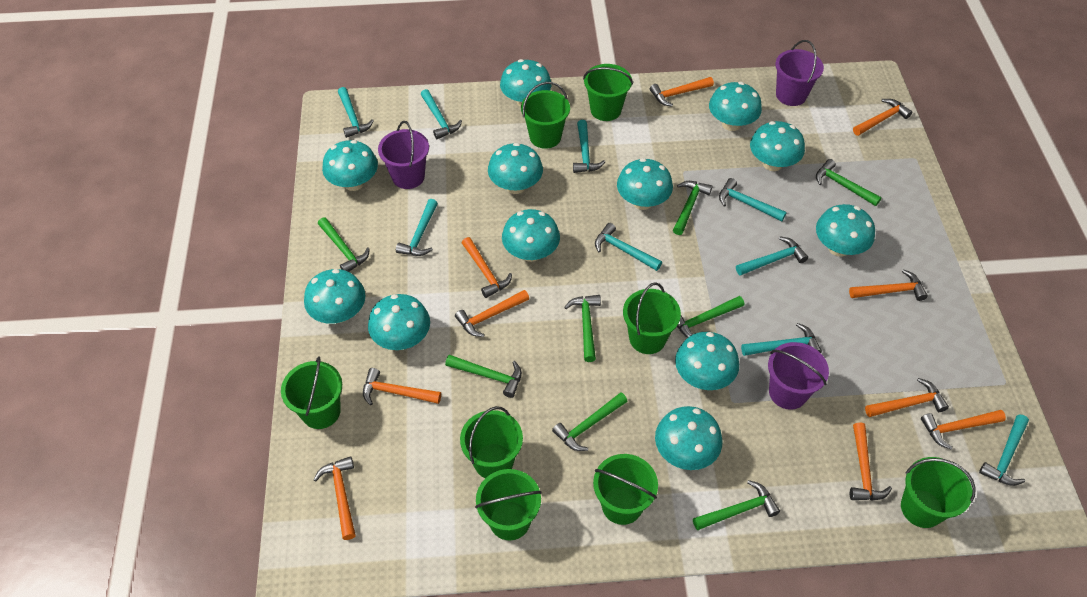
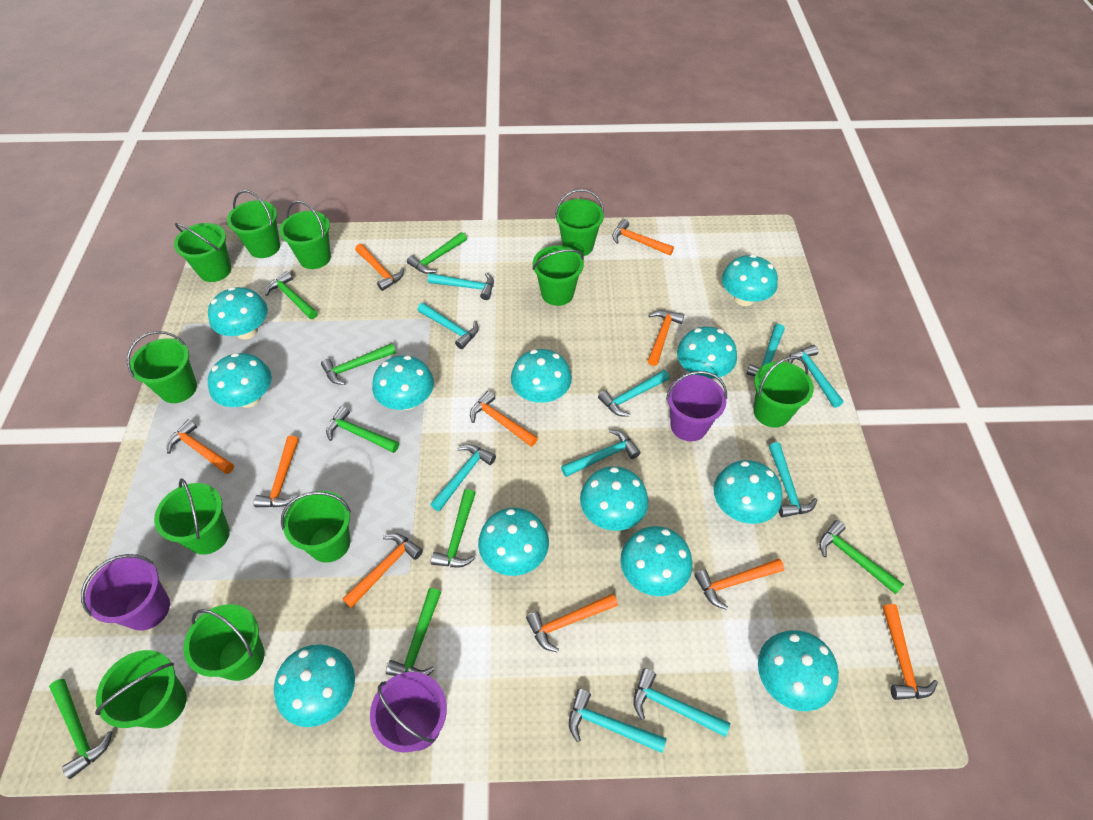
green bucket: [281,356,342,429] [460,406,523,478] [475,469,542,540] [521,82,570,149] [583,64,633,121] [593,454,658,525] [623,282,681,354] [901,457,976,528] = 8 -> [95,650,187,728] [127,331,197,403] [154,478,230,555] [174,223,231,282] [183,604,265,681] [227,190,280,258] [279,201,331,269] [281,491,351,563] [532,246,584,306] [555,189,604,256] [753,356,814,428] = 11
turquoise hammer: [338,87,374,138] [396,199,438,256] [420,89,462,139] [573,120,605,173] [595,223,662,271] [719,178,787,221] [736,236,808,276] [741,323,822,356] [979,415,1029,486] = 9 -> [417,303,479,349] [428,272,494,300] [430,444,496,511] [561,429,641,477] [569,689,667,753] [598,370,669,417] [633,668,730,737] [746,324,785,376] [769,442,817,517] [788,345,844,408] = 10

